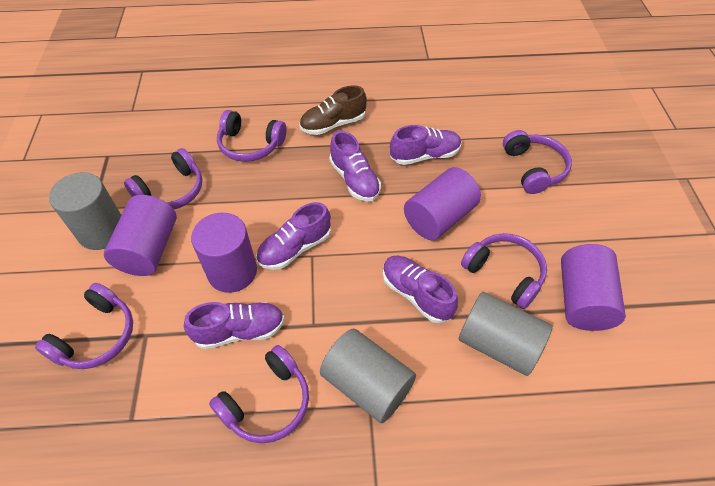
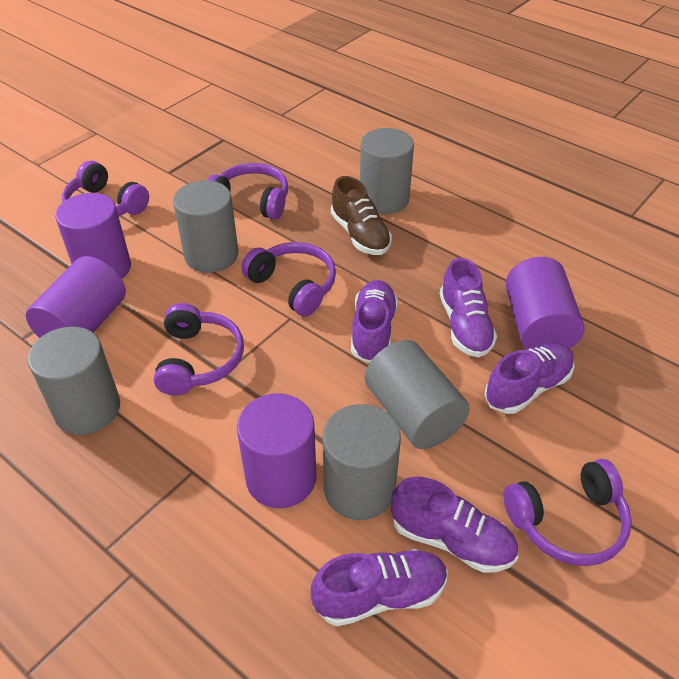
grey cylinder: [49,172,121,250] [320,329,416,423] [459,292,552,376] = 3 -> [28,326,120,435] [173,180,238,273] [323,404,401,520] [360,128,414,214] [365,340,470,449] = 5
purple headphones: [35,283,133,369] [124,148,202,209] [209,345,309,443] [217,110,287,162] [461,233,547,309] [503,130,572,194] = 6 -> [62,161,149,216] [154,303,244,396] [207,163,288,219] [241,242,336,316] [503,459,632,566] = 5

